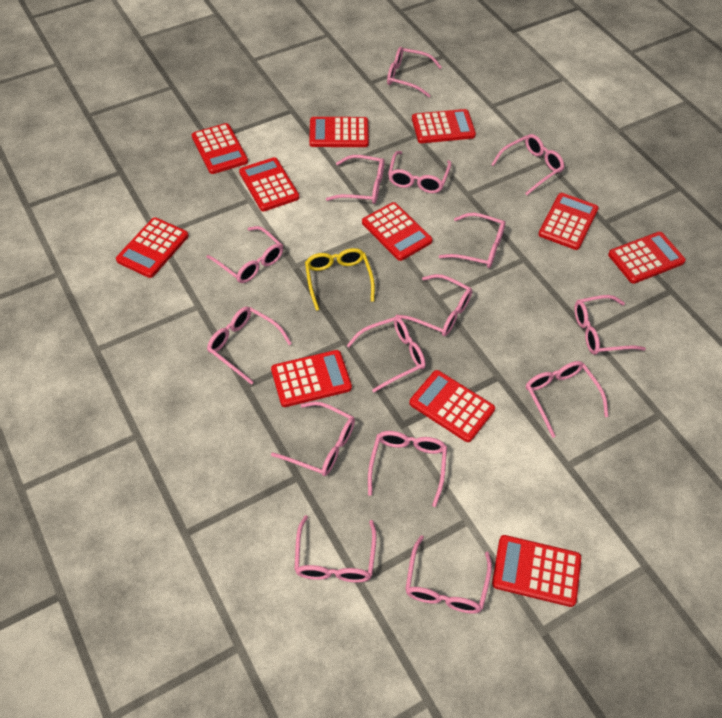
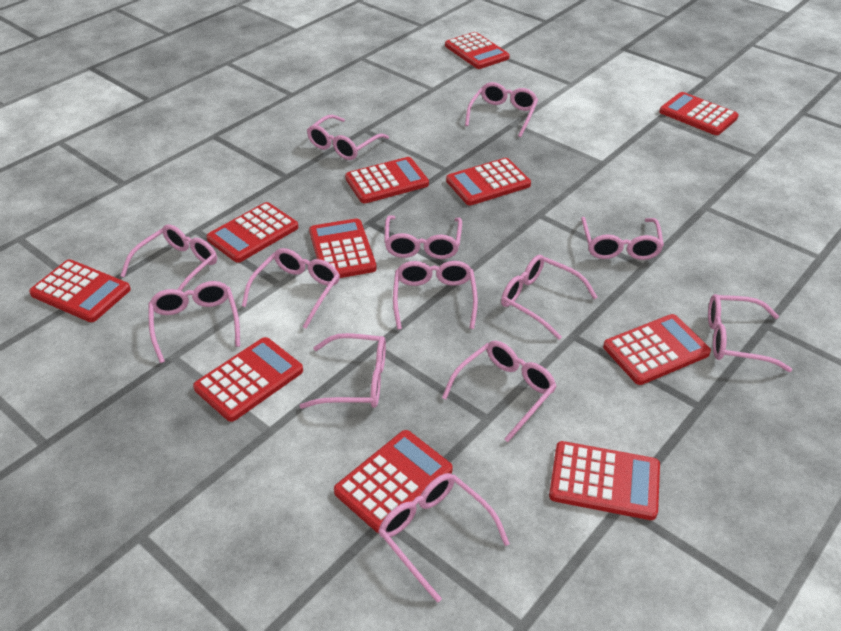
pink glasses: [206,226,283,283] [207,307,292,385] [271,402,355,476] [294,515,377,582] [326,155,384,204] [346,317,426,392] [368,431,447,507] [387,47,442,97] [388,151,451,193] [395,274,472,336] [405,535,492,614] [439,213,505,268] [491,134,564,195] [526,361,608,438] [574,295,646,355] = 15 -> [120,224,217,291] [148,281,240,363] [242,248,340,329] [299,333,386,409] [307,115,389,160] [378,473,510,603] [384,215,462,259] [393,261,478,330] [442,341,557,442] [465,82,538,138] [501,255,597,340] [581,217,664,260] [708,294,792,372] = 13
yellow glasses: [305,248,375,311] = 1 -> none = 0

